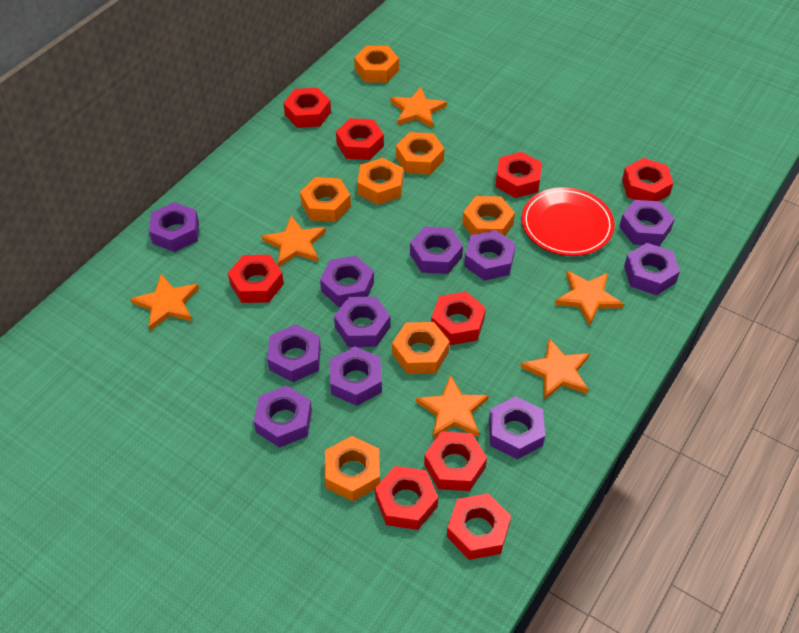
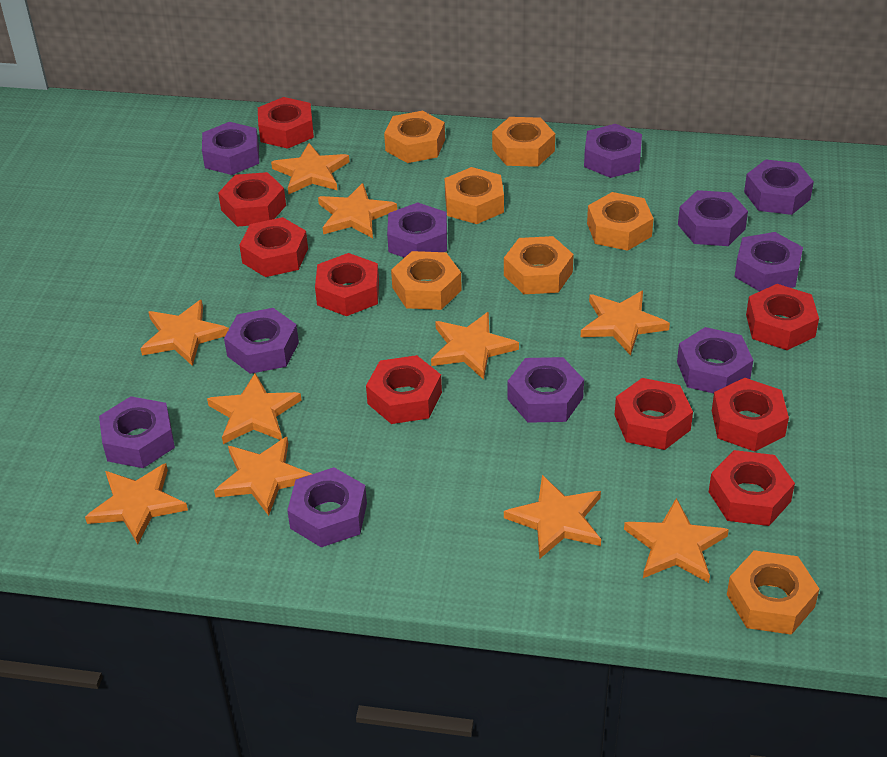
orange star: [131,274,199,331] [262,216,326,267] [390,87,447,128] [416,375,489,438] [521,338,590,400] [555,271,624,326] = 6 -> [85,463,188,544] [140,300,229,366] [207,373,301,444] [214,437,312,516] [271,143,350,195] [318,183,397,238] [431,312,519,380] [504,475,601,559] [581,290,670,356] [624,498,729,583] = 10
red plate: [522,187,615,256] = 1 -> none = 0

